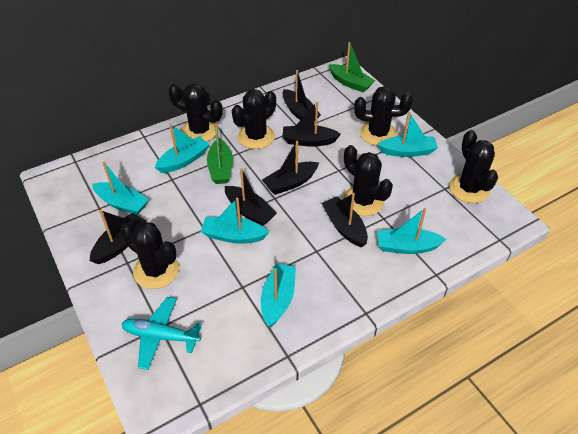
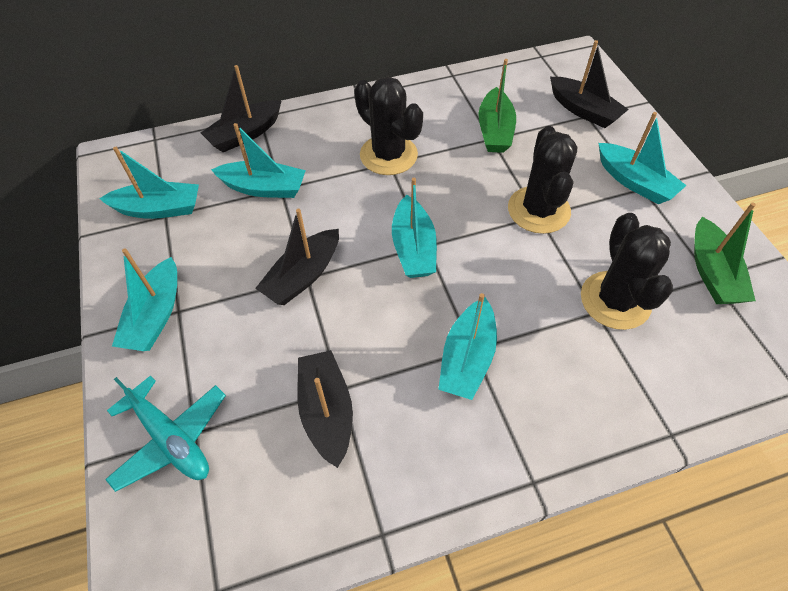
black boat: [90,210,146,264] [225,168,277,226] [262,141,319,195] [282,70,321,122] [282,102,341,147] [322,193,368,247] = 6 -> [200,65,281,152] [255,209,339,305] [297,350,353,468] [550,40,629,128] = 4
black cactus: [120,222,179,289] [168,84,223,142] [232,89,276,149] [343,145,393,216] [354,86,413,146] [449,130,498,203] = 6 -> [354,76,423,175] [508,126,578,234] [581,213,673,330] = 3

